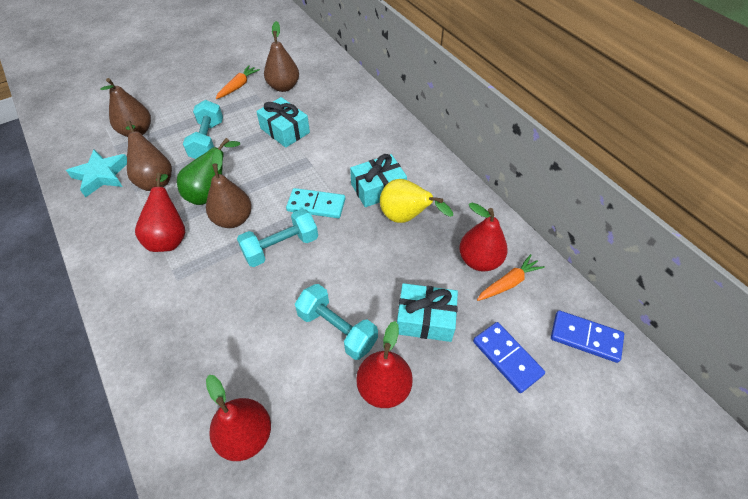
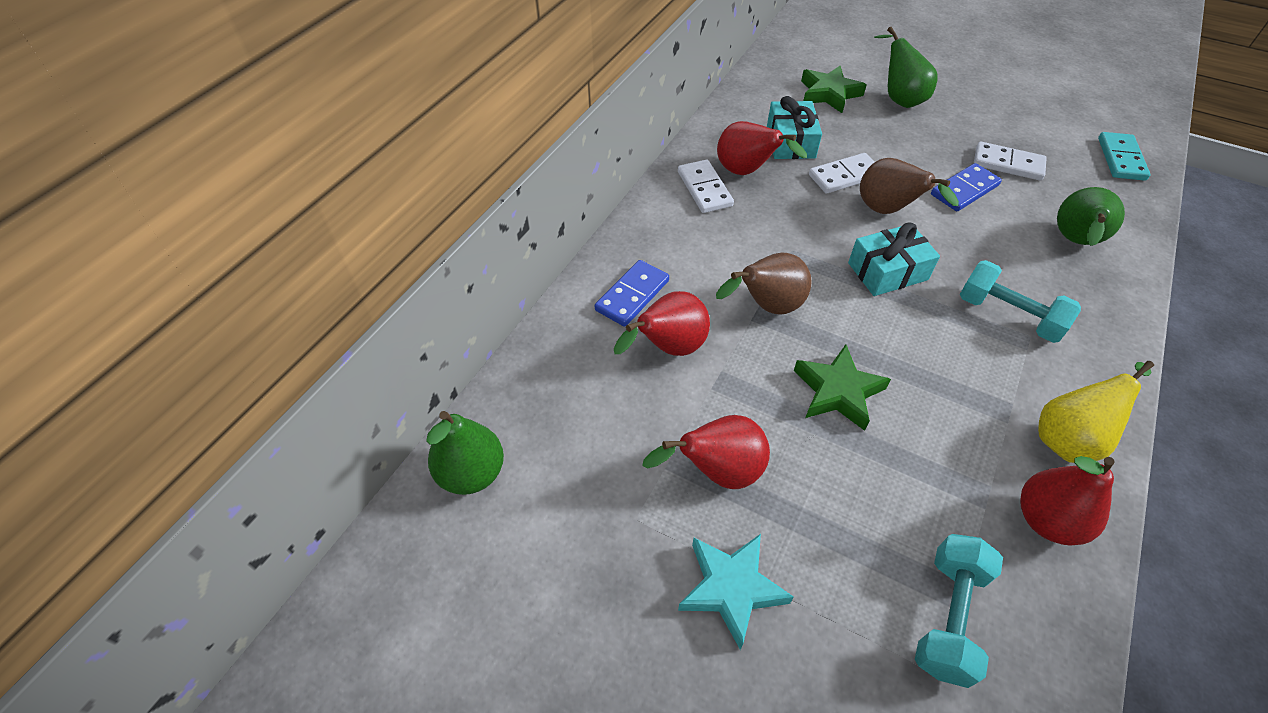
brown pear: [100,78,151,137] [126,121,172,191] [206,149,252,228] [264,21,299,92] = 4 -> [716,253,812,315] [860,158,959,214] = 2
green pear: [177,138,240,205] = 1 -> [426,411,504,495] [874,26,938,108] [1057,187,1125,246] = 3
green star: none = 0 -> [794,344,891,431] [801,66,867,113] = 2
orange carrot: [215,66,260,99] [477,254,545,301] = 2 -> none = 0
turquoise dumbbell: [183,100,223,159] [237,209,318,267] [295,284,378,360] = 3 -> [915,534,1003,688] [960,260,1081,343] = 2
turquoise gift: [256,97,310,148] [350,154,407,207] [397,283,458,342] = 3 -> [767,96,822,159] [848,222,940,296] = 2
white domino: none = 0 -> [678,160,734,213] [809,153,875,194] [974,142,1047,181] = 3

